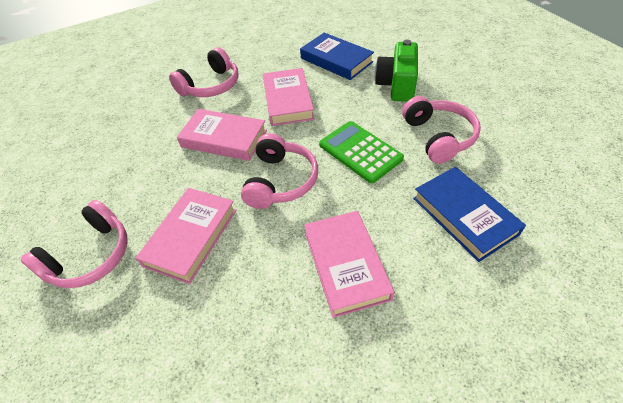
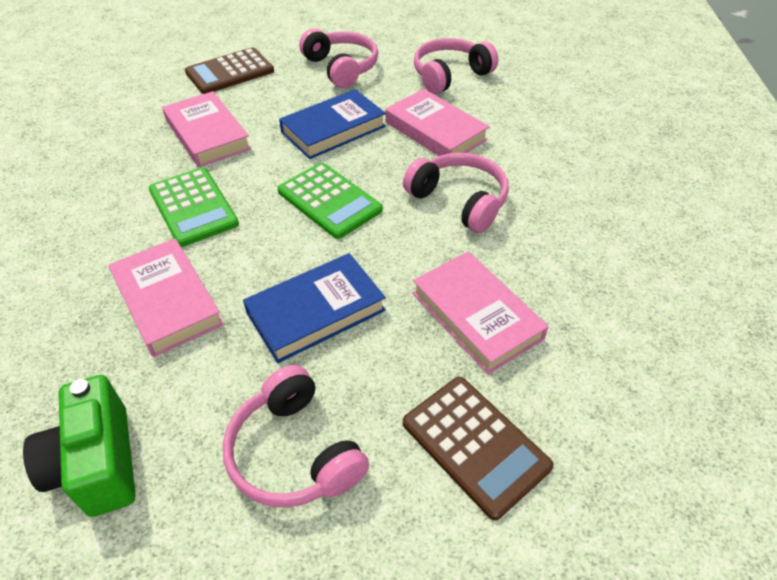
brown calculator: none = 0 -> [185,47,274,94] [403,377,553,520] = 2
green calculator: [319,121,404,183] = 1 -> [149,167,239,247] [277,163,383,239] = 2

